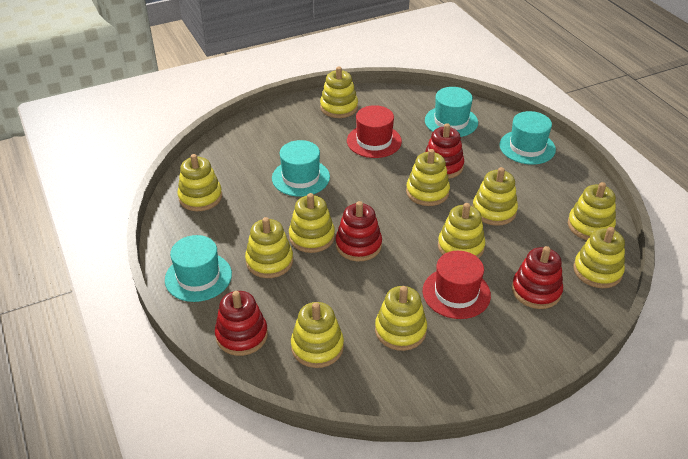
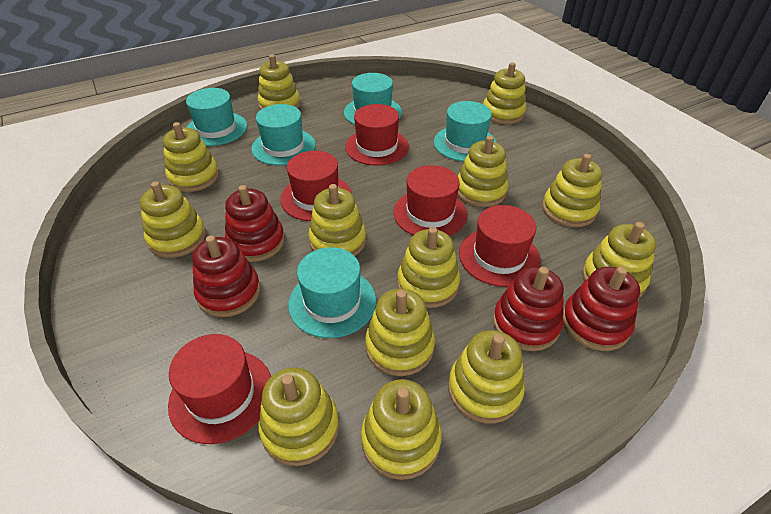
red hat: [347,105,402,158] [423,251,491,319] = 2 -> [168,334,271,444] [280,151,352,221] [345,104,409,166] [393,165,467,236] [459,205,541,287] = 5
turquoise hat: [165,235,232,302] [272,140,330,197] [425,87,478,137] [499,111,556,165] = 4 -> [186,88,247,146] [251,104,316,166] [288,247,376,338] [344,73,402,125] [434,101,497,162] = 5
yellow stacking toy: [177,154,222,211] [245,217,293,278] [289,193,335,253] [291,302,344,368] [320,66,358,118] [375,286,427,351] [406,149,450,206] [438,203,485,258] [472,167,518,226] [568,182,616,240] [573,227,625,288] = 11 -> [140,181,206,258] [163,122,219,192] [258,54,301,110] [258,367,339,466] [308,184,366,256] [361,379,442,480] [365,289,435,376] [397,227,460,308] [448,330,525,424] [457,136,508,207] [483,62,526,124] [542,154,602,227] [582,222,656,298] = 13

